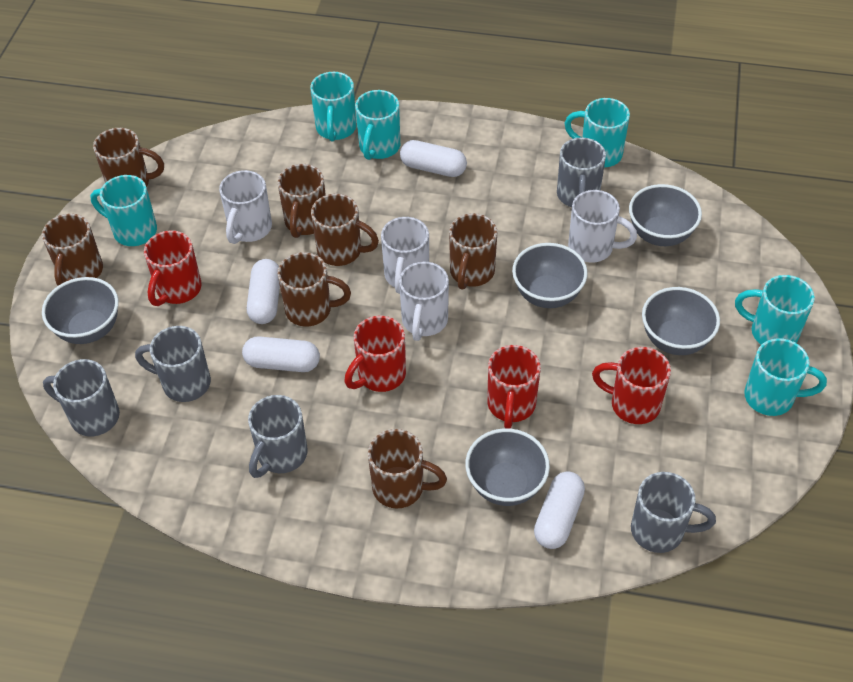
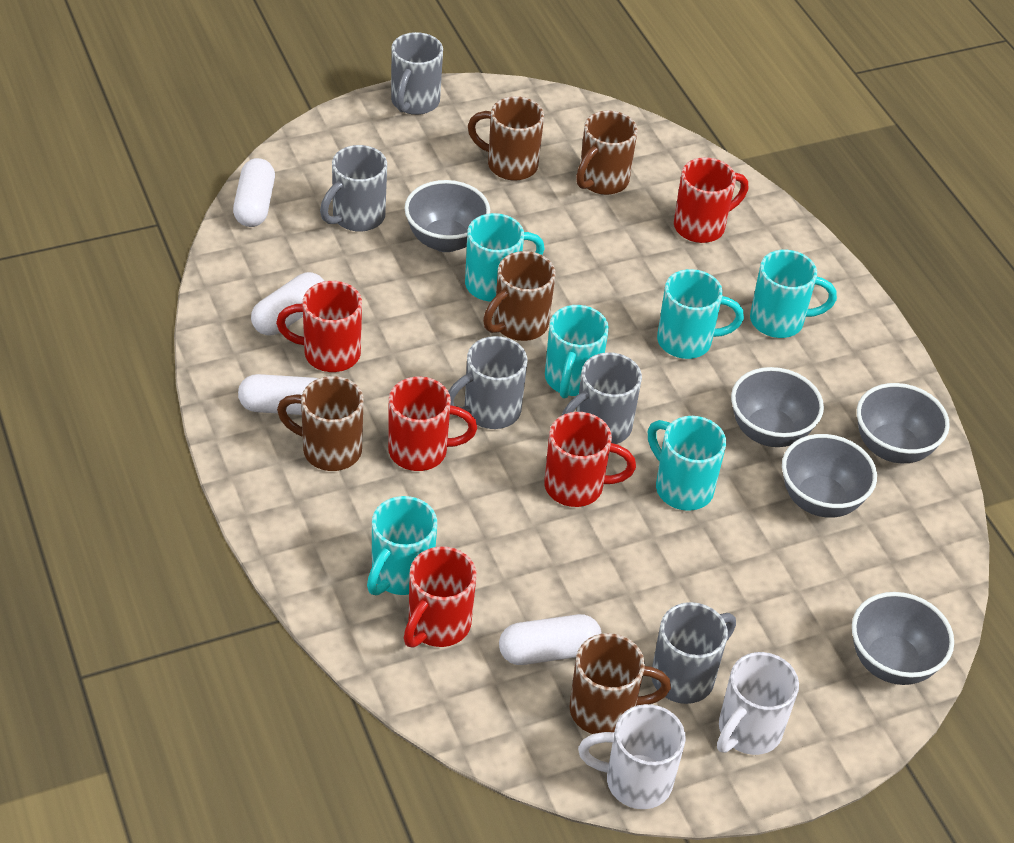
brown mug: [42,213,103,286] [93,128,164,187] [277,252,351,327] [278,164,326,238] [311,194,379,266] [368,429,447,509] [449,213,497,290] = 7 -> [277,376,364,471] [468,96,544,181] [483,251,555,341] [569,633,671,734] [576,110,638,195] = 5
red mug: [144,230,202,306] [344,316,406,392] [487,345,541,428] [592,347,671,424] = 4 -> [276,281,362,372] [388,376,477,471] [404,546,476,648] [544,412,636,507] [674,157,748,243] = 5
white mug: [219,170,272,244] [381,217,429,294] [399,262,449,341] [568,190,637,262] = 4 -> [578,704,686,809] [717,652,799,755] = 2

